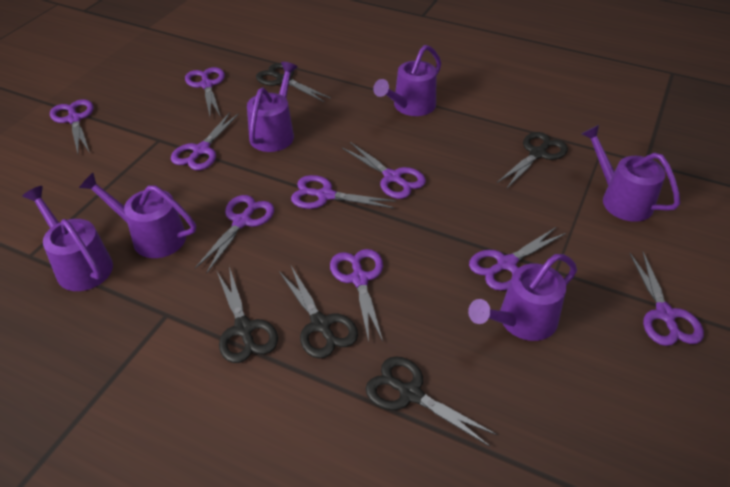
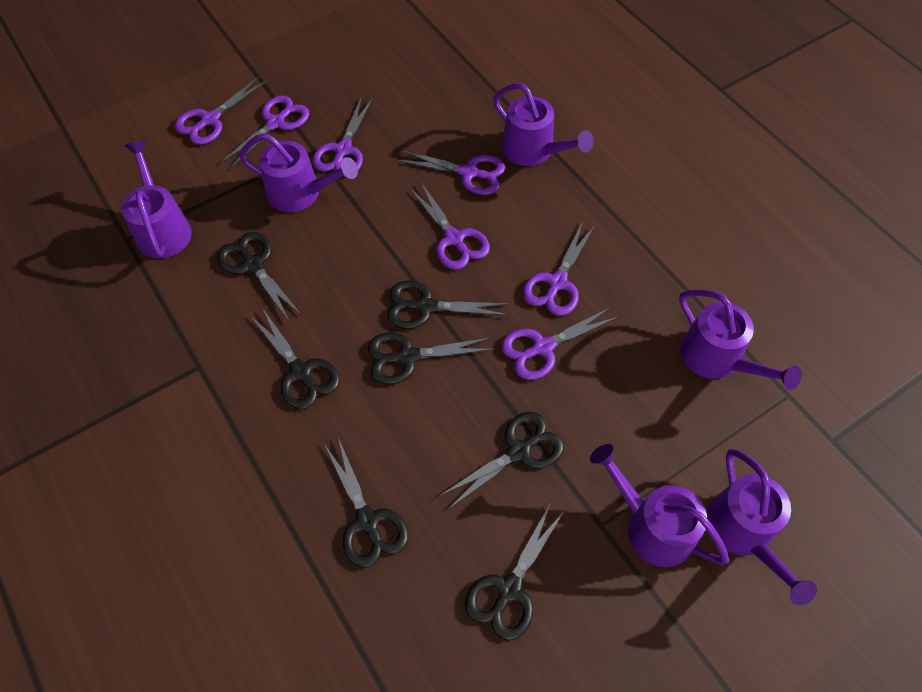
black scissors: [216,267,278,363] [256,63,331,102] [279,266,358,359] [366,356,497,447] [497,132,568,188] = 5 -> [217,232,301,321] [251,309,340,409] [324,438,408,568] [368,332,494,385] [387,280,509,329] [439,412,564,509] [465,504,565,641] = 7
purple scissors: [50,99,94,153] [171,112,239,170] [185,67,225,117] [195,195,274,274] [291,175,396,209] [330,249,383,342] [342,142,426,199] [469,227,566,291] [630,251,704,346] = 9 -> [175,77,267,145] [220,95,309,169] [312,97,373,176] [396,150,505,195] [410,183,490,270] [501,307,618,380] [523,222,595,316] = 7

